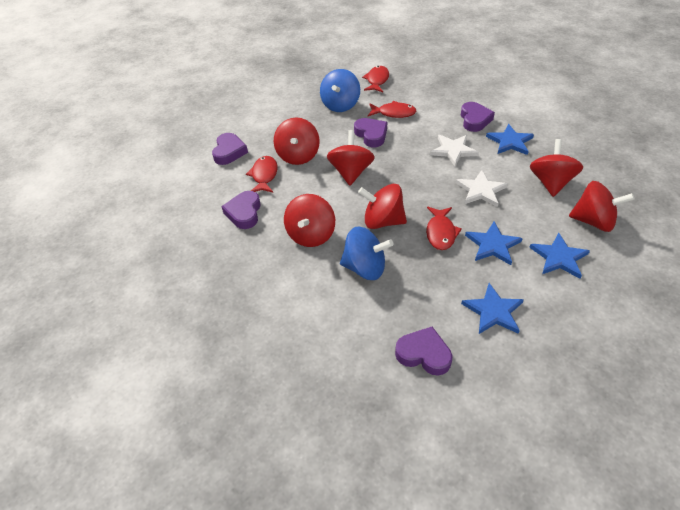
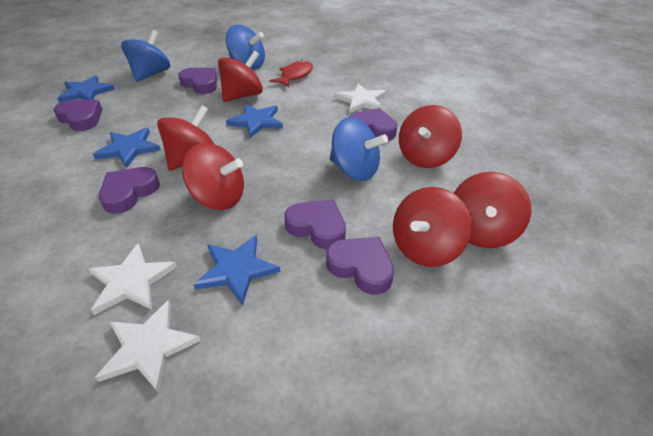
blue spinning top: [320,69,360,112] [340,227,393,280] = 2 -> [121,30,170,82] [226,25,265,69] [330,117,388,181] = 3
purple heart: [212,133,248,165] [221,191,261,229] [354,118,387,147] [395,327,452,376] [461,102,495,132] = 5 -> [53,99,103,131] [99,167,160,214] [178,68,217,94] [284,199,346,250] [326,237,394,294] [349,108,397,141] = 6
red fish: [246,156,278,193] [362,66,389,92] [368,101,417,118] [426,207,462,250] = 4 -> [270,60,313,87] = 1
white star: [430,135,479,166] [456,170,508,207] = 2 -> [88,243,177,315] [95,300,201,392] [335,83,386,113] = 3

